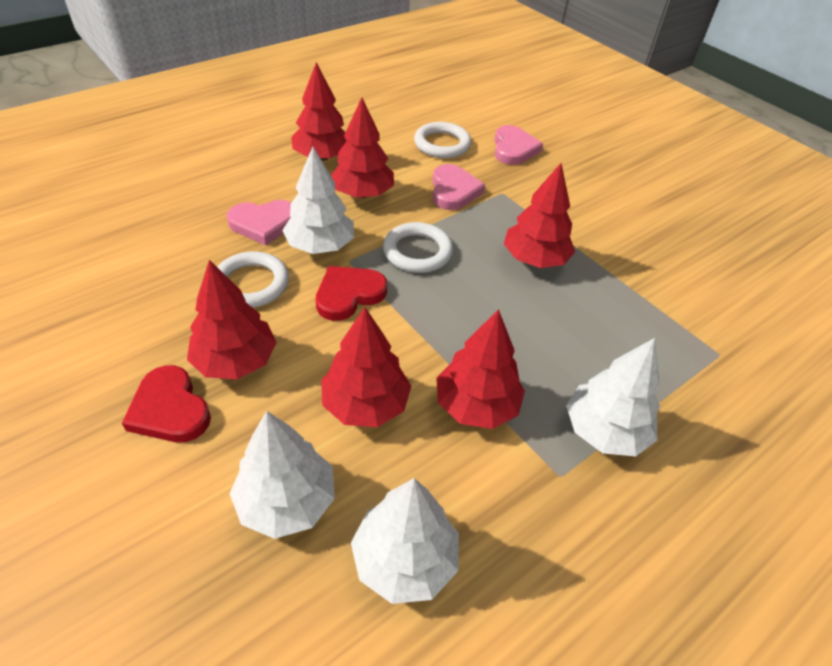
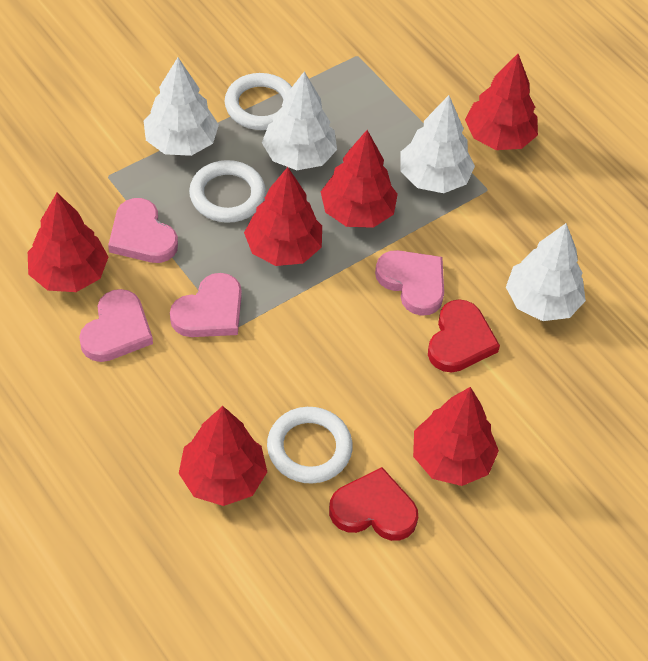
pink heart: [227,200,292,245] [433,164,485,210] [494,125,543,165] = 3 -> [79,289,153,362] [108,198,178,263] [170,273,242,337] [375,250,444,316] = 4

